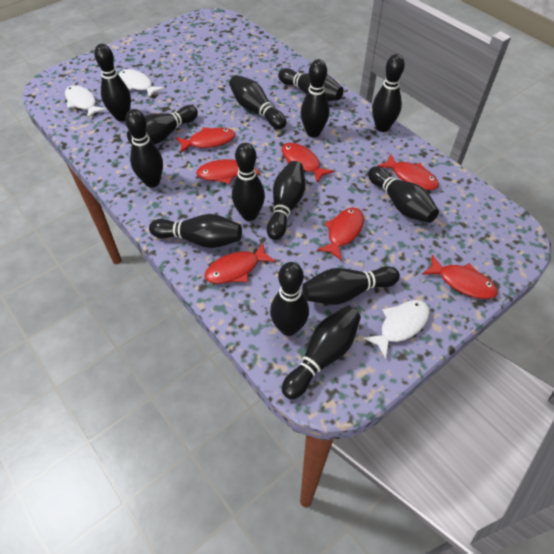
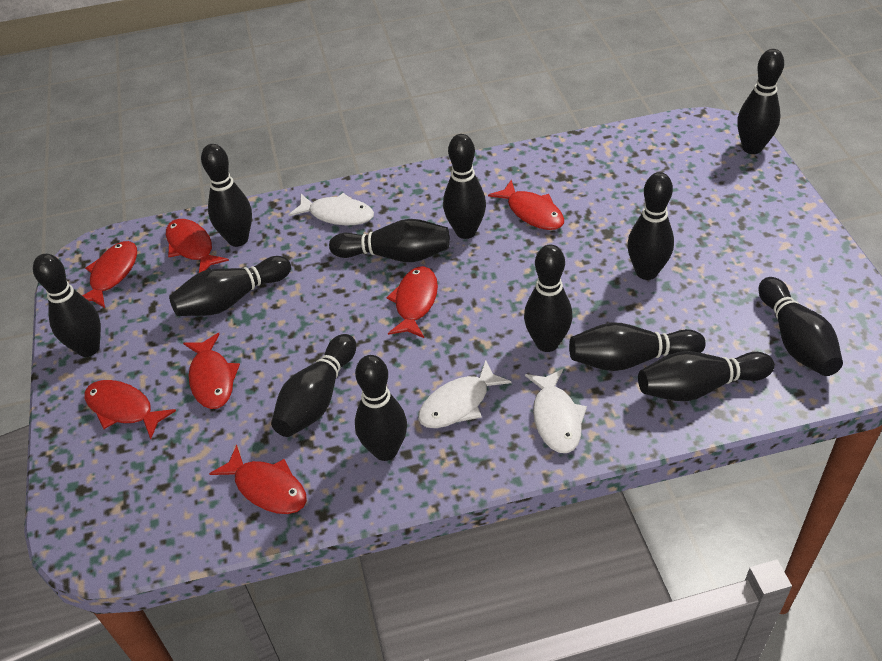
black bowling pin: [94,44,131,122] [125,109,163,188] [127,105,198,144] [149,214,242,248] [229,75,286,129] [232,143,265,221] [267,161,305,240] [270,262,309,336] [278,68,344,101] [282,306,361,399] [300,59,330,137] [302,266,400,305] [368,166,439,223] [372,54,405,132] = 14 -> [33,254,101,357] [169,256,291,316] [201,144,252,247] [271,334,356,437] [329,219,450,262] [355,355,407,461] [443,134,486,239] [524,245,572,352] [569,322,706,371] [627,172,674,280] [638,351,774,401] [738,49,784,154] [758,277,843,376] = 13

